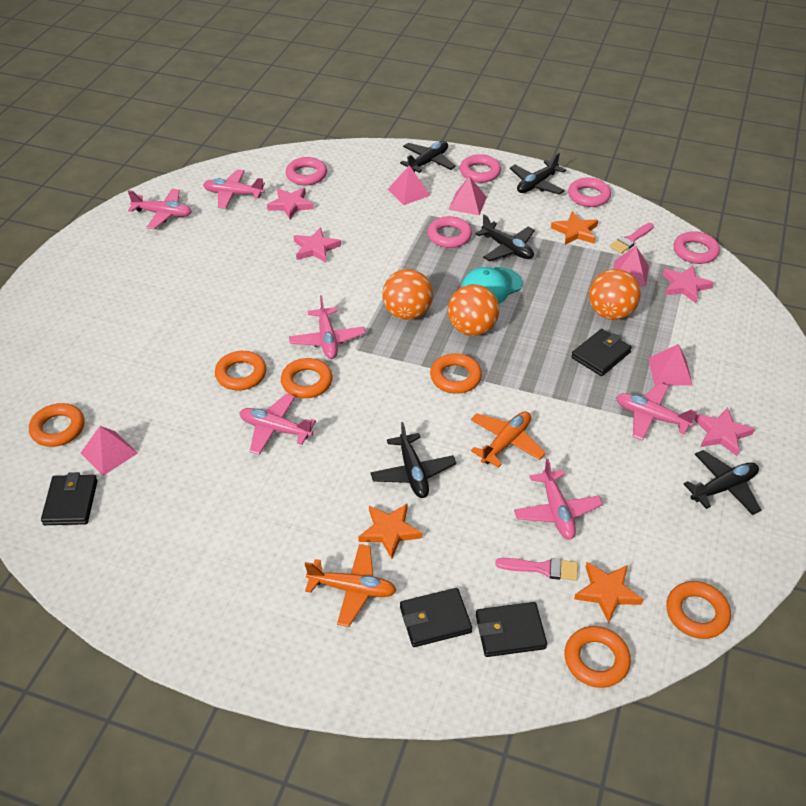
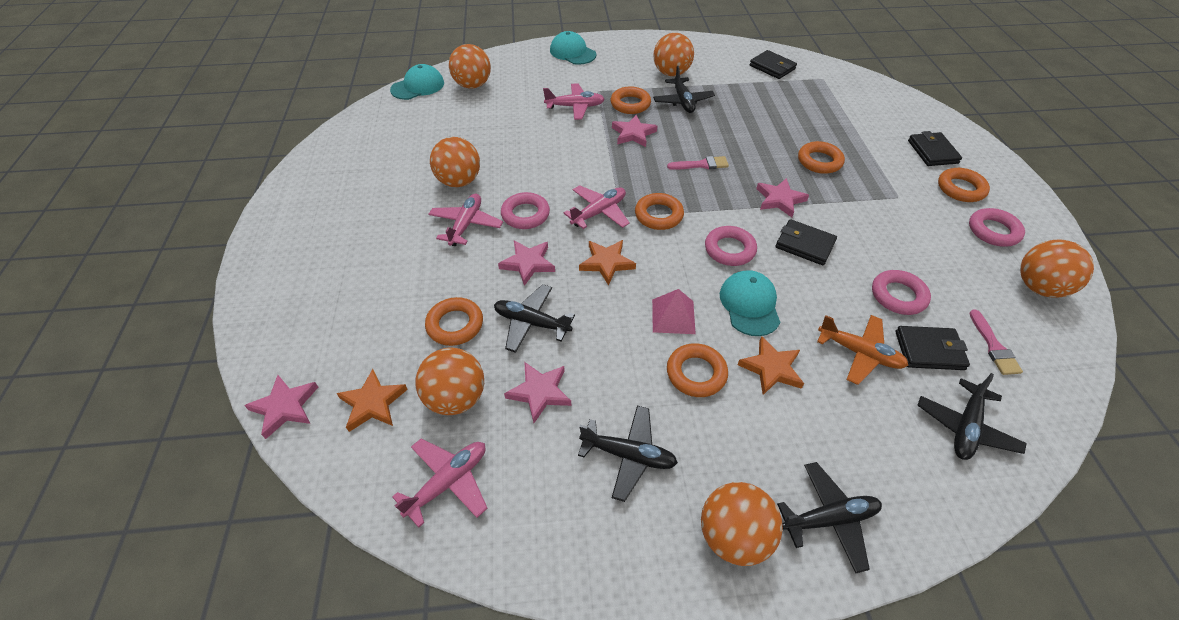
orange ball: [382,269,433,320] [448,284,499,336] [589,269,641,320] = 3 -> [415,348,484,415] [430,137,480,187] [449,44,491,89] [654,33,694,76] [701,482,783,566] [1020,239,1094,298] = 6
orange plane: [305,544,397,627] [471,411,546,468] = 2 -> [817,315,908,385] = 1
pink plane: [128,189,192,230] [203,170,265,209] [239,393,316,455] [289,295,366,359] [514,458,603,540] [616,383,697,440] = 6 -> [392,438,487,528] [428,194,503,246] [543,83,605,120] [563,185,630,229] = 4
pink pyramid: [81,426,138,476] [388,165,431,205] [448,176,487,215] [613,246,649,287] [648,344,693,386] = 5 -> [652,289,696,334] = 1
pink ring: [285,157,327,185] [427,216,472,248] [460,154,501,183] [568,178,611,207] [674,231,720,264] = 5 -> [501,192,550,229] [705,226,757,266] [872,270,931,315] [969,208,1025,247] = 4
pink star: [267,188,314,219] [294,227,341,263] [663,265,714,303] [694,407,755,456] = 4 -> [244,375,318,439] [498,240,555,286] [504,362,571,423] [612,115,657,147] [756,178,809,217] = 5
turquoise cap: [461,267,523,304] = 1 -> [390,64,444,100] [550,31,596,65] [720,270,780,336] = 3

